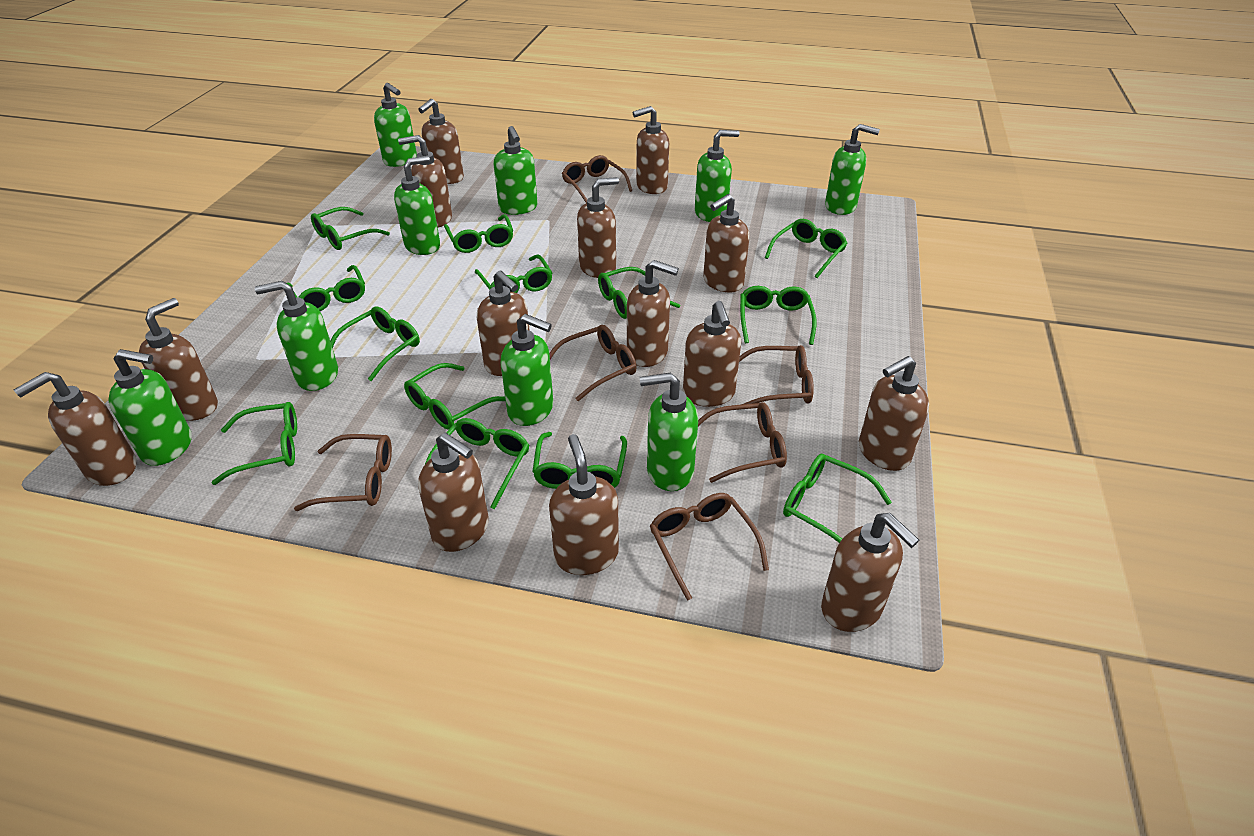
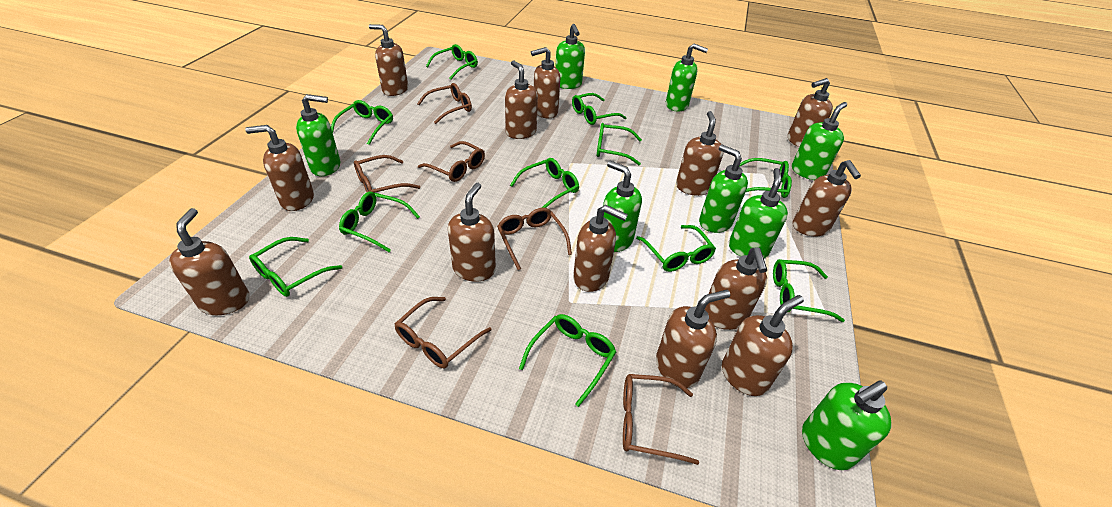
brown soap dispenser: [14,372,136,486] [139,298,218,421] [398,135,452,227] [418,99,464,184] [418,433,489,552] [477,271,530,376] [549,434,619,575] [577,177,619,278] [627,260,679,367] [633,106,669,194] [683,301,741,407] [703,194,750,292] [821,513,919,632] [859,356,929,471] = 14 -> [169,208,249,315] [245,125,314,211] [369,24,408,96] [448,183,496,282] [505,60,538,139] [531,47,560,118] [573,205,628,292] [656,290,730,388] [676,111,724,196] [705,247,767,330] [722,295,804,396] [788,78,833,147] [793,160,861,236] = 13
green glasses: [212,402,297,485] [287,265,365,311] [311,207,390,250] [330,306,420,381] [404,363,505,430] [425,418,529,509] [444,214,513,253] [475,254,552,293] [532,432,627,489] [598,267,680,319] [740,286,817,345] [765,219,847,278] [783,454,892,543] = 13 -> [249,237,342,297] [331,100,393,145] [339,192,420,252] [426,44,478,80] [510,158,579,208] [519,314,616,407] [572,93,627,125] [597,123,642,165] [636,225,716,272] [739,158,792,198] [773,259,845,322] = 11
green soap dispenser: [108,349,191,466] [255,281,338,391] [374,83,417,167] [394,156,440,255] [493,126,538,215] [501,314,553,426] [640,373,698,491] [695,130,739,222] [825,124,880,215] = 9 -> [296,94,340,176] [555,24,585,89] [603,161,642,252] [666,44,708,112] [699,145,748,233] [729,168,788,258] [792,102,847,180] [802,381,892,470] = 8

